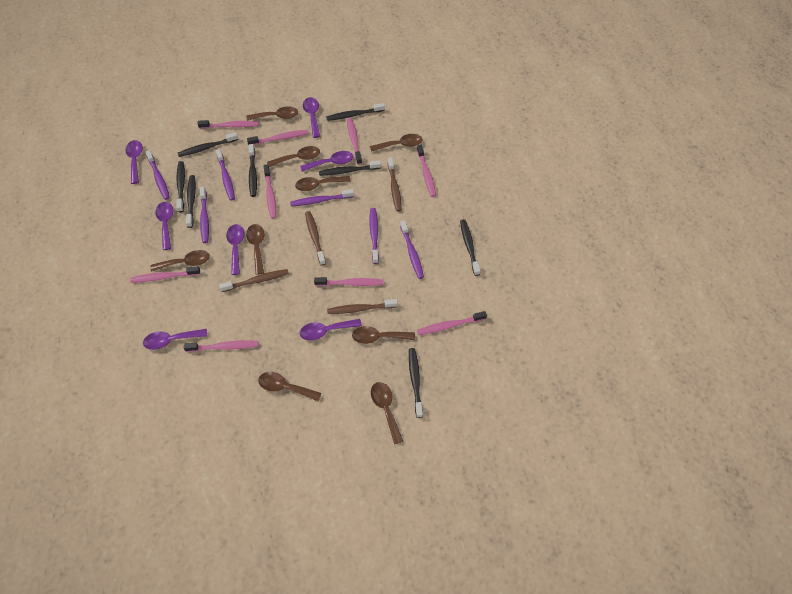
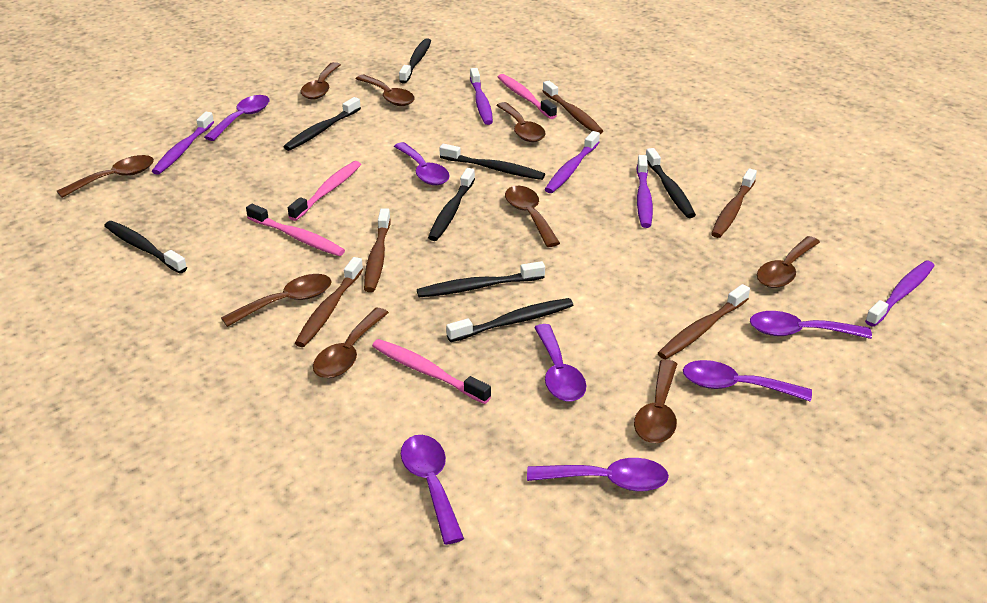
brown toothbrush: [219,269,289,292] [305,211,326,266] [327,299,398,314] [388,158,402,212] = 4 -> [295,257,363,347] [364,208,391,292] [543,81,603,134] [658,284,750,360] [711,169,757,238] = 5
pink toothbrush: [130,266,200,283] [184,340,259,352] [198,120,259,129] [247,130,308,145] [263,164,276,219] [314,277,384,286] [347,118,362,165] [417,144,436,197] [417,311,487,335] = 9 -> [246,204,345,256] [288,161,361,221] [372,339,491,404] [498,74,557,119] = 4
purple toothbrush: [146,150,170,200] [200,187,209,243] [216,149,235,201] [290,189,354,206] [369,208,379,264] [400,220,424,279] = 6 -> [152,112,214,175] [470,68,493,125] [545,131,600,193] [636,155,653,228] [865,261,934,327] = 5

